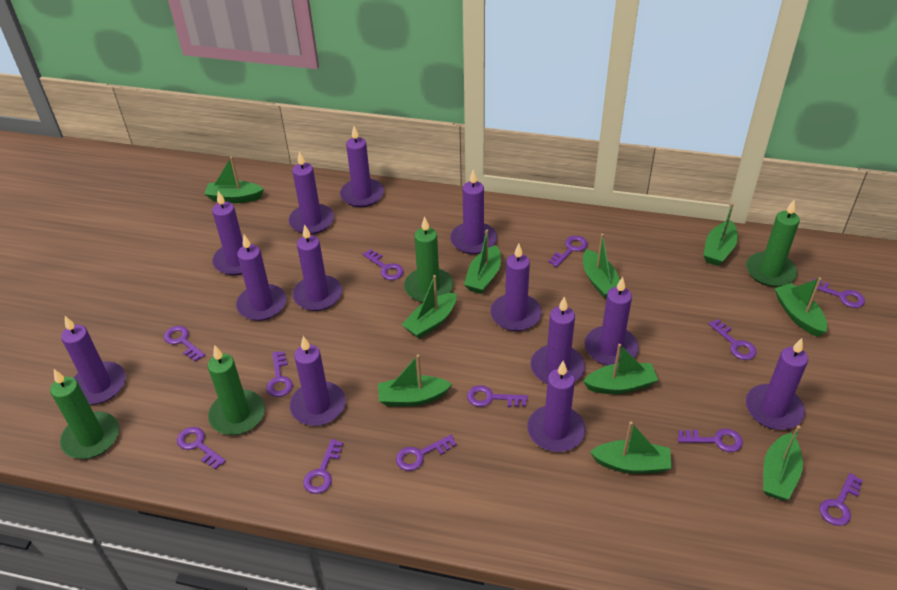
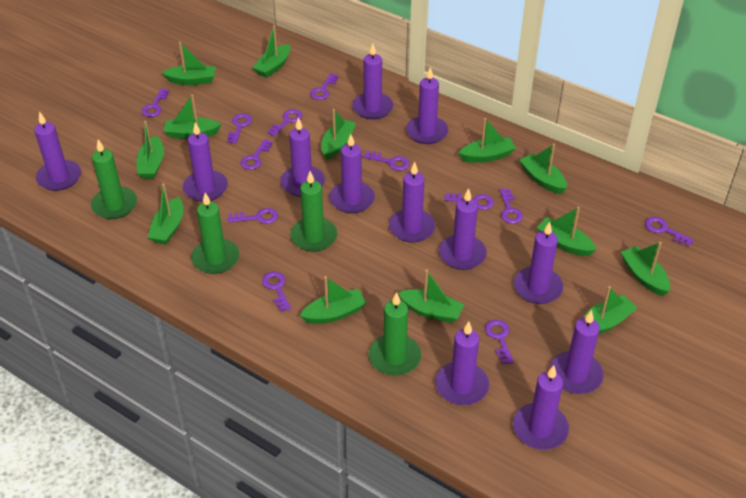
green boat: [204,156,264,203] [378,354,452,406] [402,275,457,339] [464,230,501,294] [583,233,620,299] [583,344,658,394] [590,422,672,474] [703,203,738,266] [763,425,803,500] [774,277,828,337] = 10 -> [137,121,164,179] [148,183,183,245] [162,42,216,85] [164,94,221,139] [252,25,290,78] [300,276,366,324] [321,109,356,160] [398,270,464,323] [459,118,516,163] [519,143,567,194] [537,207,596,256] [583,286,638,334] [621,242,670,296] = 13
purple candle: [61,316,126,404] [212,191,254,275] [236,235,286,321] [289,151,334,234] [290,336,346,426] [292,225,342,311] [340,126,384,207] [450,170,497,254] [490,244,542,331] [527,361,586,452] [530,297,585,384] [585,277,639,365] [746,338,808,430] = 13 -> [34,111,81,191] [183,123,228,202] [280,117,325,197] [329,134,375,213] [352,43,393,119] [389,162,436,243] [406,67,448,144] [435,322,489,405] [439,188,487,270] [513,365,569,450] [514,222,563,304] [550,310,604,394] = 12

